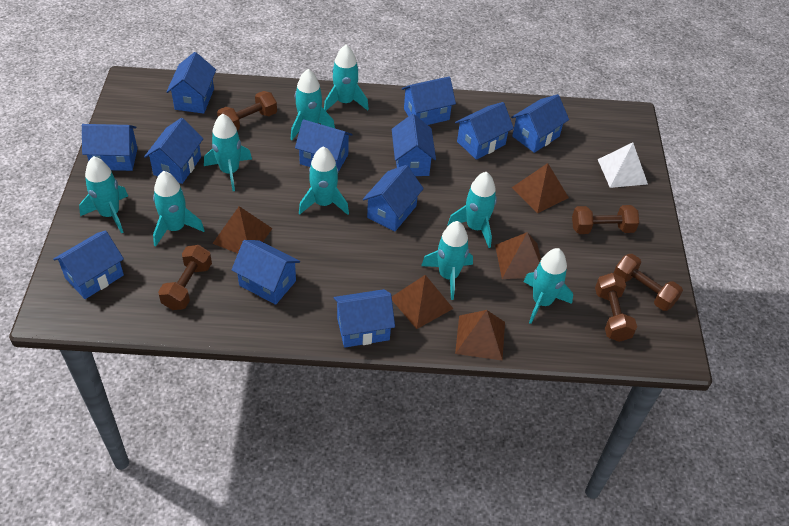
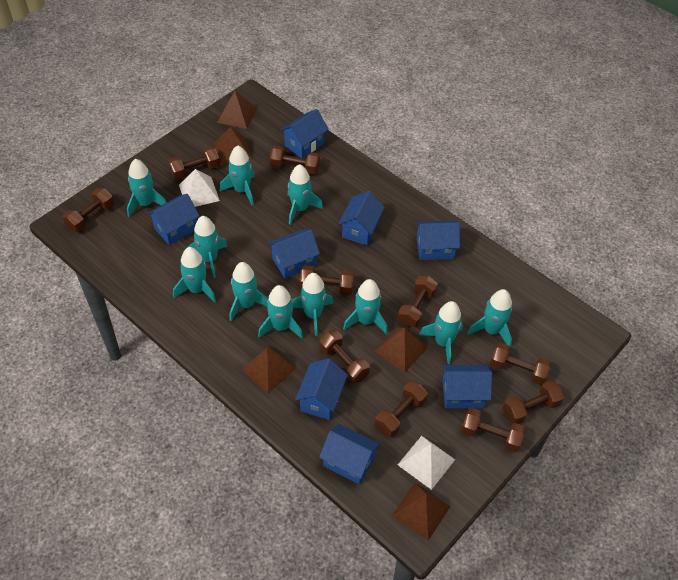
blue house: [53,231,124,299] [82,124,138,171] [144,118,204,184] [166,52,216,114] [232,240,300,305] [295,119,352,172] [334,289,395,348] [363,165,424,231] [392,114,436,176] [402,76,456,125] [455,102,514,160] [511,94,569,153] = 12 -> [147,194,199,245] [268,229,320,278] [280,109,329,158] [295,358,348,420] [319,424,380,485] [338,190,385,245] [416,221,460,260] [442,365,492,408] = 8
brown dumbbell: [158,245,212,310] [217,91,277,130] [572,205,639,234] [595,273,637,342] [614,254,683,311] = 5 -> [63,188,114,232] [168,146,220,180] [270,146,320,175] [299,265,355,295] [319,330,370,384] [375,381,428,437] [398,275,438,327] [461,408,525,452] [490,342,551,385] [503,380,564,424] = 10
turquoise rocket: [79,156,128,233] [153,171,205,247] [204,113,252,191] [291,69,335,140] [299,146,349,215] [324,45,369,111] [421,221,473,300] [448,172,497,248] [523,248,573,324] = 9 -> [127,159,166,217] [173,247,216,303] [187,216,228,278] [220,146,255,205] [230,262,268,321] [258,285,303,339] [288,164,323,225] [292,273,333,336] [343,279,388,334] [419,301,463,364] [468,289,512,347] = 11
white pyramid: [598,142,648,188] = 1 -> [179,169,220,207] [398,436,455,490] = 2

